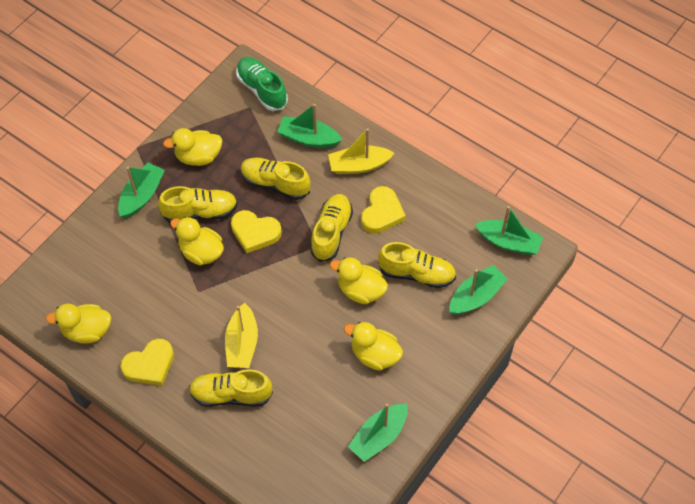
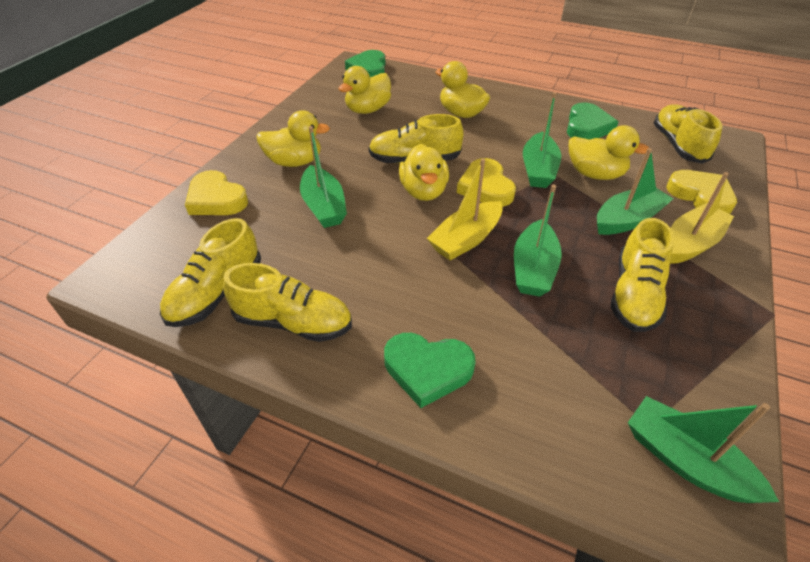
green heart: none = 0 -> [345,50,385,77] [384,333,476,408] [567,102,618,139] = 3
green shoe: [236,57,288,111] = 1 -> none = 0

